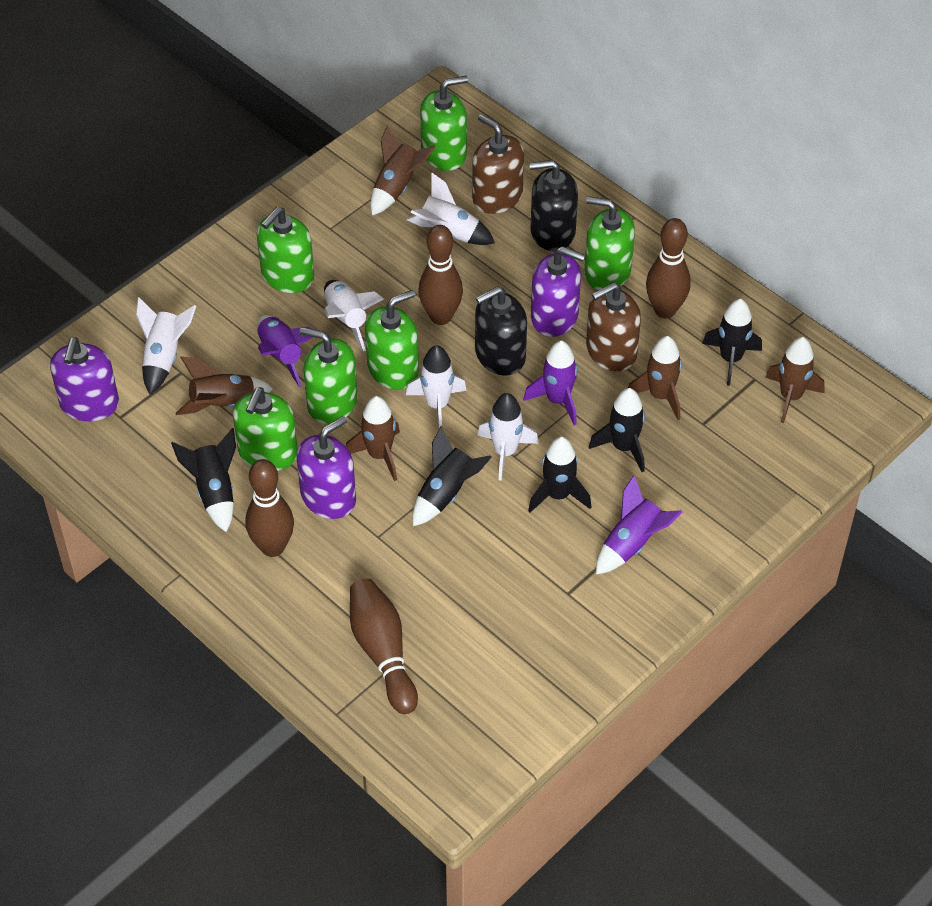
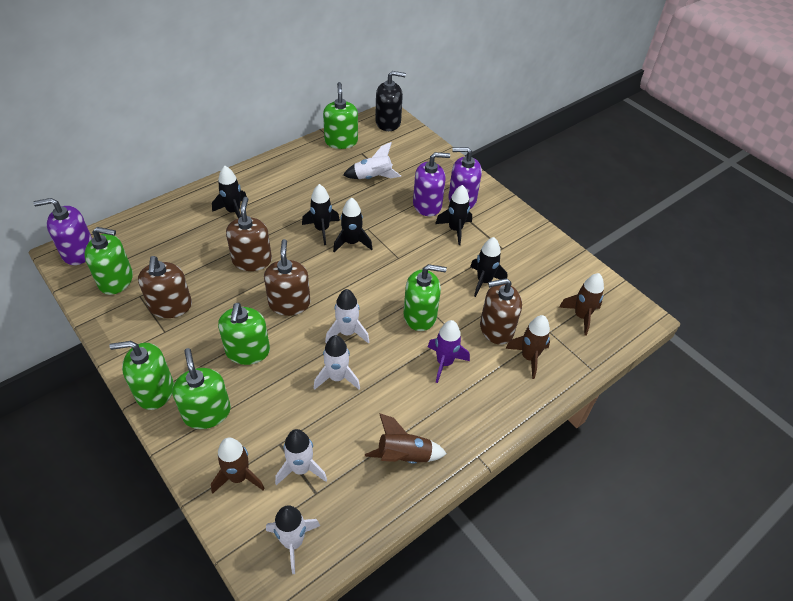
black soap dispenser: [475,286,527,376] [529,160,578,251] = 2 -> [375,71,406,131] = 1
brown bowling pin: [245,459,294,557] [350,578,418,714] [418,225,463,325] [646,218,691,318] = 4 -> none = 0
brown rocket: [176,356,273,415] [346,396,400,481] [370,125,436,215] [628,336,682,420] [765,337,825,423] = 5 -> [211,438,265,494] [365,413,447,464] [505,315,550,379] [559,273,604,336] = 4
brown soap dispenser: [472,114,524,214] [586,282,641,372] = 2 -> [138,256,192,318] [226,197,272,271] [264,239,310,316] [480,278,522,345] = 4
purple rocket: [257,315,313,387] [524,341,578,425] [596,475,683,574] = 3 -> [428,320,470,383] = 1

